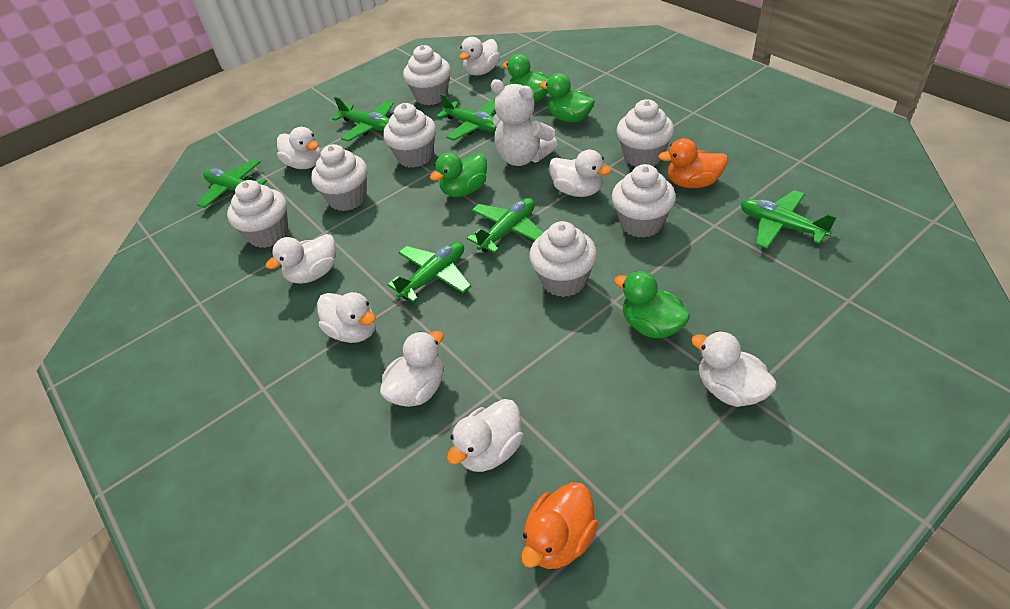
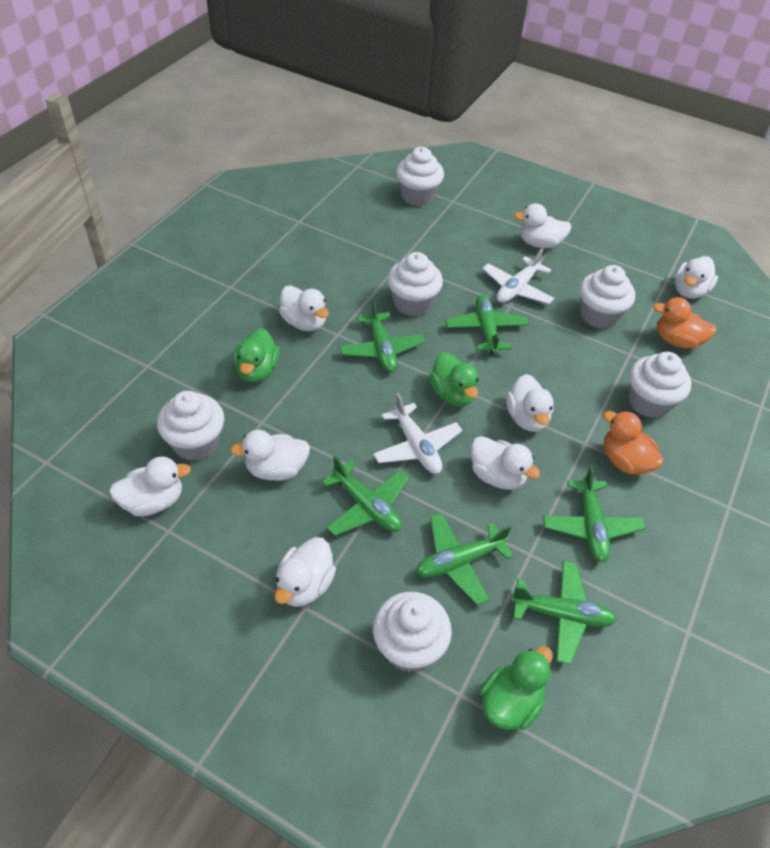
green duck: [430,152,487,197] [503,54,549,102] [540,73,595,123] [614,271,690,338] = 4 -> [234,328,280,382] [429,352,479,406] [480,646,553,730] = 3
white cupcake: [227,180,289,248] [311,144,367,211] [383,103,436,168] [403,45,451,105] [529,221,597,297] [612,164,676,238] [616,99,674,167] = 7 -> [157,391,224,461] [373,592,452,672] [387,252,443,316] [396,147,444,206] [579,265,635,329] [629,352,691,418] = 6
white plane: none = 0 -> [373,393,462,474] [482,248,554,304] = 2
white teddy bear: [491,79,558,166] = 1 -> none = 0

